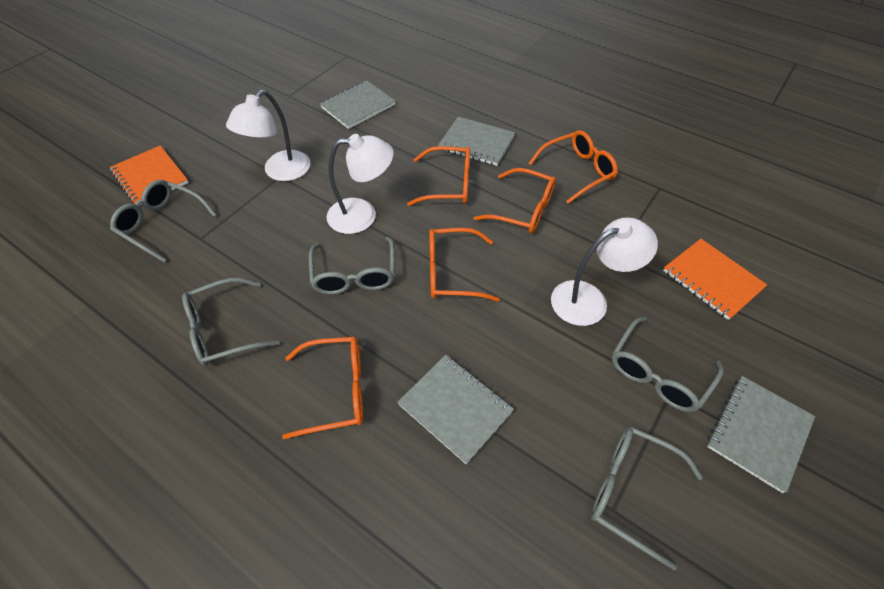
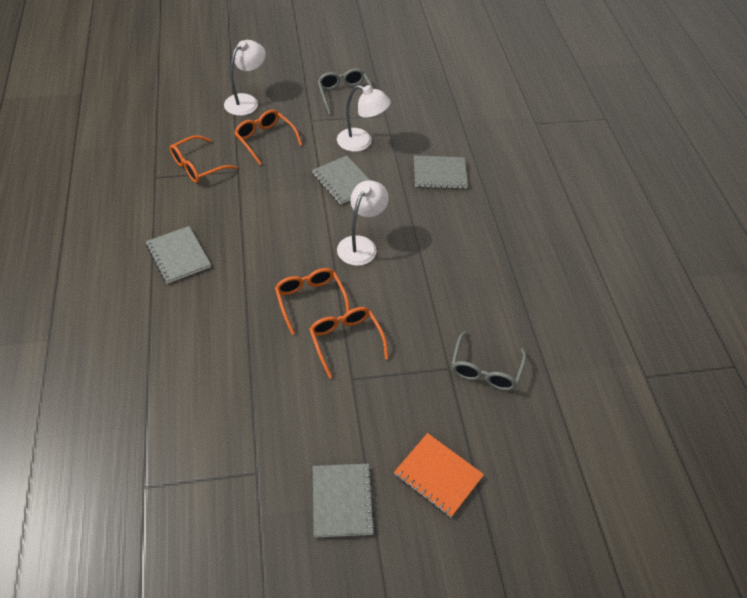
grey glasses: [110,180,217,262] [182,278,280,366] [309,237,395,295] [591,426,703,570] [612,317,724,412] = 5 -> [317,68,373,115] [451,331,526,391] = 2
orange glasses: [282,337,363,439] [407,146,470,206] [429,228,500,302] [474,168,556,233] [528,130,618,204] = 5 -> [170,135,237,183] [234,110,302,165] [275,268,350,335] [309,307,389,378] = 4
orange notebook: [110,146,188,205] [663,239,767,320] = 2 -> [394,433,484,517] = 1

